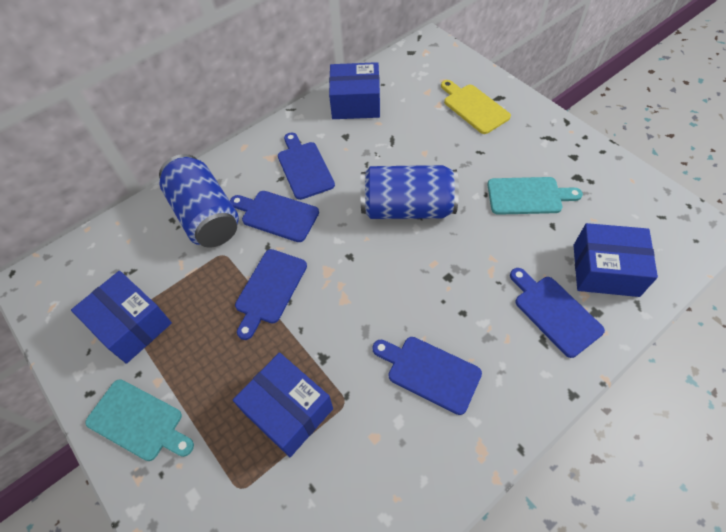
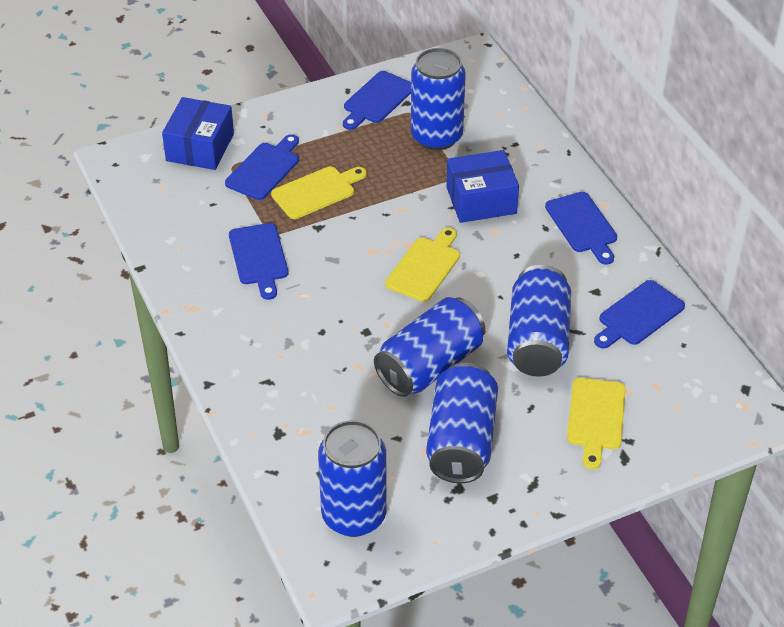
blue box: [71,271,172,364] [233,353,333,457] [329,62,380,119] [573,223,658,297] = 4 -> [162,97,234,170] [446,150,519,223] = 2
blue can: [159,154,239,248] [360,165,459,219] = 2 -> [318,420,387,537] [374,297,485,397] [411,48,466,150] [426,363,498,483] [507,265,571,377] = 5
turquoise cutting board: [85,379,194,461] [487,177,583,215] = 2 -> none = 0
yellow cutting board: [441,80,511,134] = 1 -> [271,166,367,219] [385,228,460,302] [567,378,626,469] = 3

